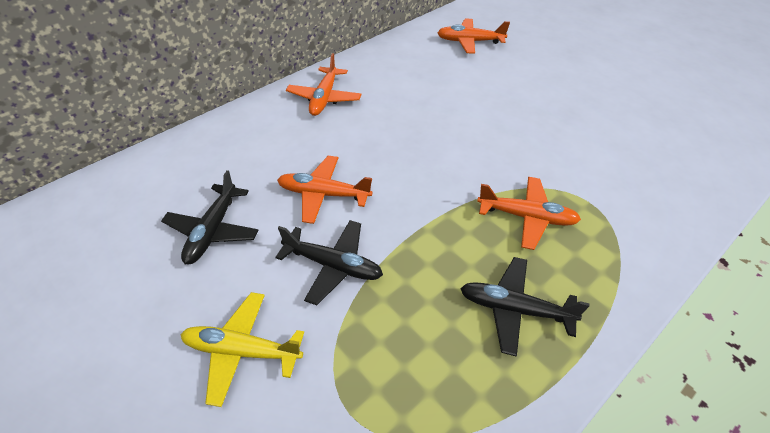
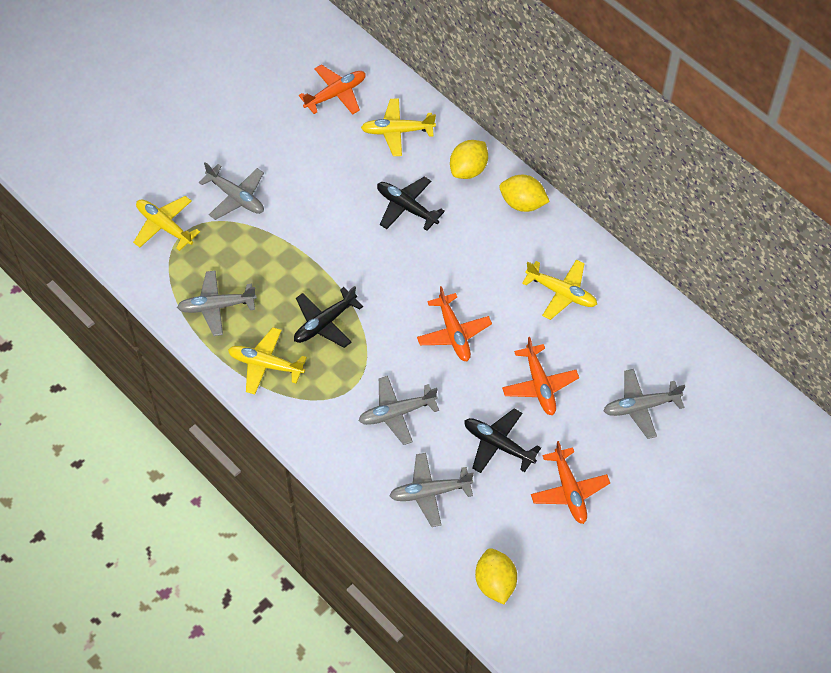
grey plane: none = 0 -> [177,270,257,336] [199,162,264,220] [358,376,439,445] [389,453,474,527] [604,369,685,439] = 5
yellow lemon: none = 0 -> [450,140,488,179] [475,548,517,604] [500,175,550,212] = 3
yellow plane: [181,292,304,407] = 1 -> [133,196,200,251] [228,327,307,395] [361,98,436,156] [522,260,597,320] = 4

